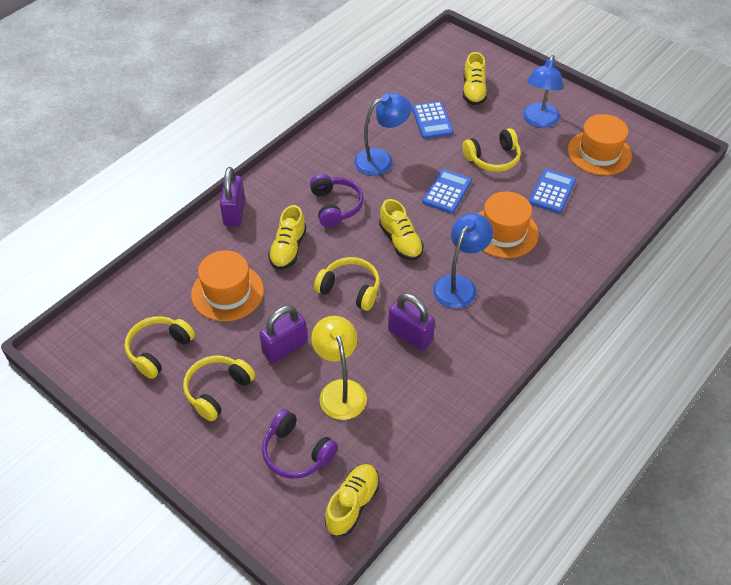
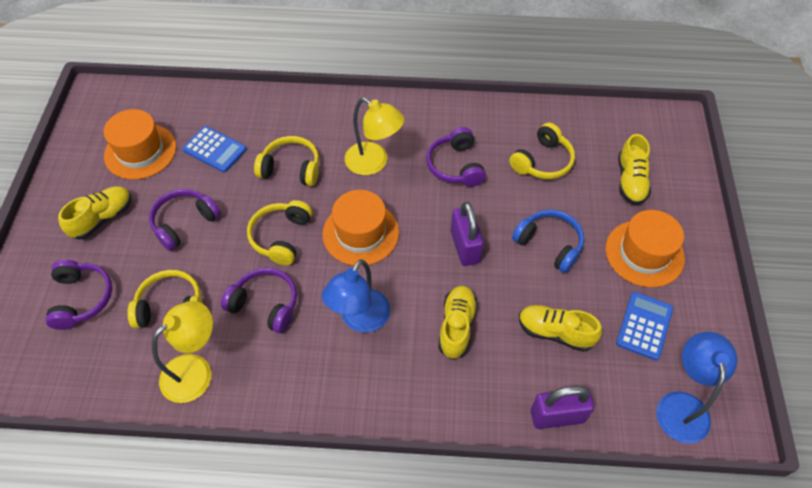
blue calculator: [412,101,454,139] [422,169,472,214] [529,169,576,214] = 3 -> [182,126,247,173] [616,292,673,361] = 2
blue headphones: none = 0 -> [512,210,584,273] = 1
blue lamp: [354,93,412,176] [433,213,493,308] [523,55,563,128] = 3 -> [322,259,390,333] [656,332,738,444] = 2
purple headphones: [262,409,338,479] [310,174,364,227] = 2 -> [46,259,113,330] [149,189,221,251] [221,268,297,333] [426,127,486,187] = 4
purple padlock: [220,167,245,226] [259,305,308,363] [388,293,435,351] = 3 -> [451,202,484,266] [531,386,594,429] = 2
yellow lamp: [311,316,367,420] = 1 -> [152,301,213,403] [345,97,404,175] = 2

